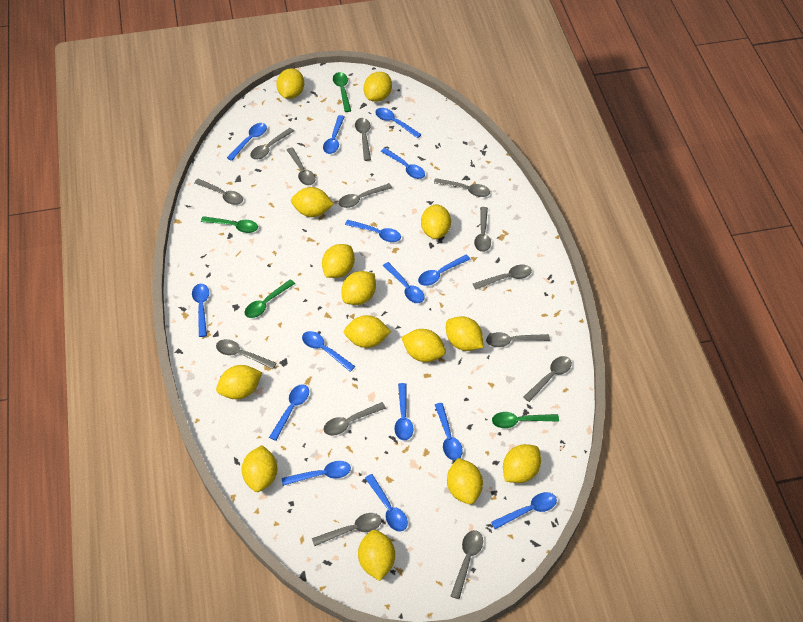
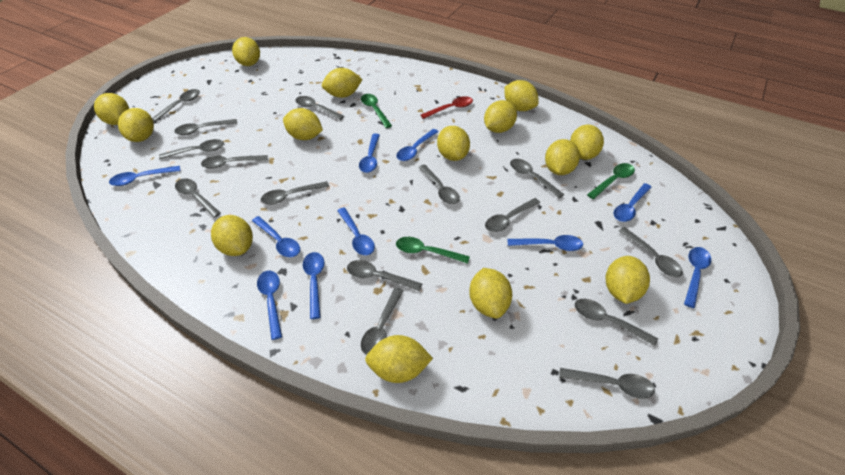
blue spoon: [192,284,209,337] [227,123,267,161] [269,384,309,441] [282,461,351,486] [302,331,355,372] [323,115,344,154] [345,220,401,242] [365,474,408,532] [375,108,422,138] [381,148,425,179] [383,262,425,303] [395,383,414,441] [418,254,470,286] [435,403,463,460] [491,492,557,529] = 15 -> [109,166,181,186] [252,216,300,257] [257,271,282,340] [303,252,325,319] [337,207,375,255] [359,134,380,173] [396,129,439,161] [507,235,583,251] [613,183,652,222] [684,247,711,308] = 10
green spoon: [201,216,258,233] [244,279,295,318] [333,72,351,112] [492,412,559,428] = 4 -> [361,94,392,128] [396,237,470,264] [587,163,635,199] = 3
grey spoon: [194,179,243,205] [216,339,276,369] [250,128,294,160] [287,147,315,186] [312,513,382,546] [323,402,386,436] [338,183,392,208] [355,118,371,161] [434,178,490,197] [451,530,483,599] [473,265,532,290] [474,207,491,252] [486,332,550,347] [523,356,572,402] = 14 -> [152,89,200,122] [159,139,224,159] [174,119,238,135] [175,178,221,218] [201,155,268,169] [261,181,329,205] [295,96,344,120] [347,260,422,291] [361,288,403,355] [418,164,460,204] [485,198,540,232] [510,159,564,198] [559,368,655,399] [575,299,658,346] [619,227,683,277] = 15
red spoon: none = 0 -> [420,96,473,119] = 1

